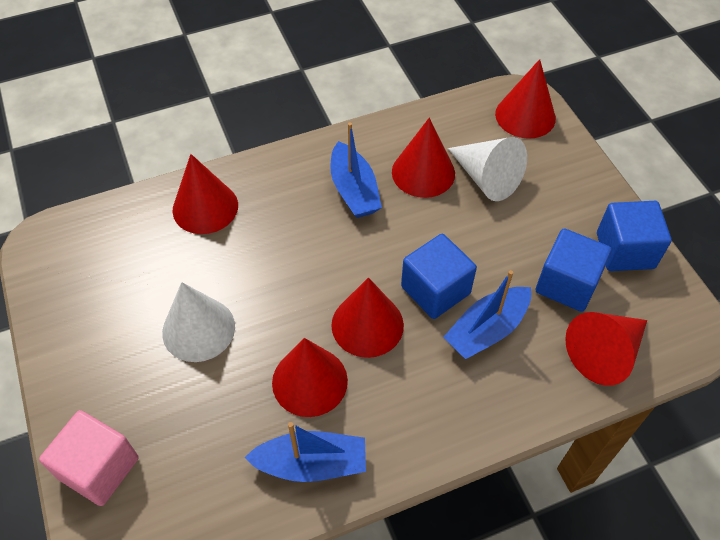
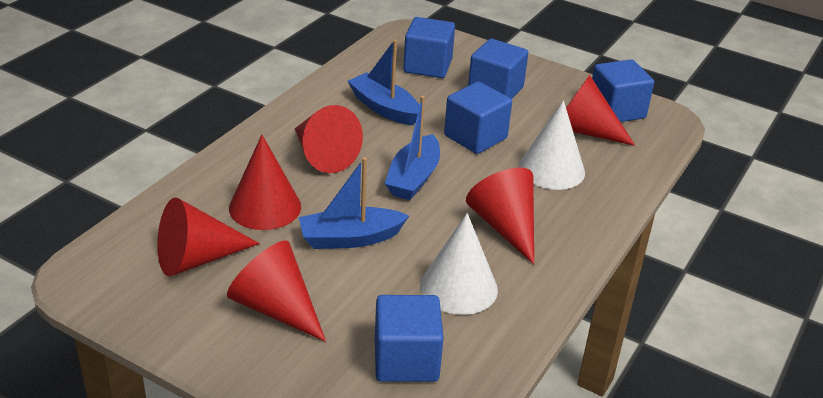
blue cube: [401,234,477,319] [536,229,612,312] [597,201,672,271] = 3 -> [375,295,444,382] [403,17,455,78] [444,82,512,154] [468,39,528,99] [592,59,654,122] = 5
pink cube: [39,410,139,506] = 1 -> none = 0

